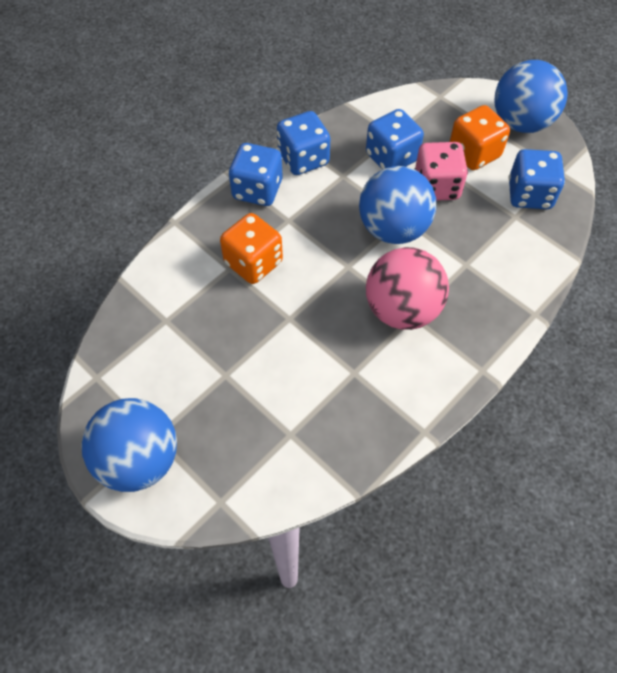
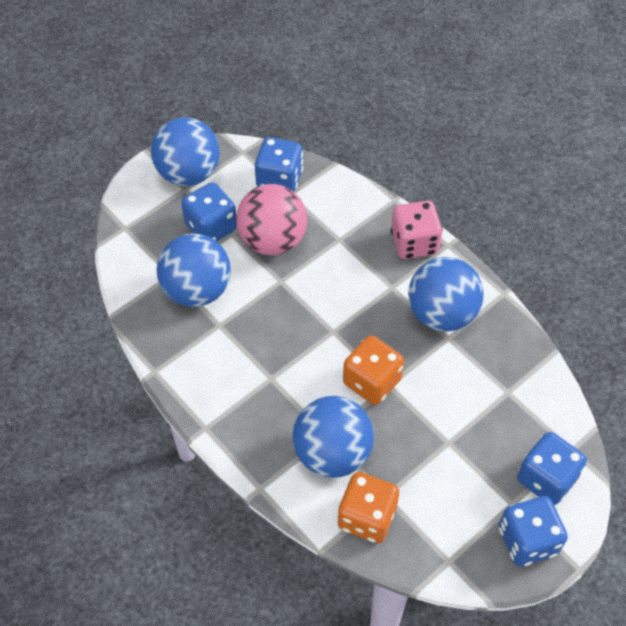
blue ball: [81,398,177,492] [359,166,436,244] [495,60,568,133] = 3 -> [151,117,220,186] [157,233,231,307] [292,396,374,478] [408,257,484,332] = 4

